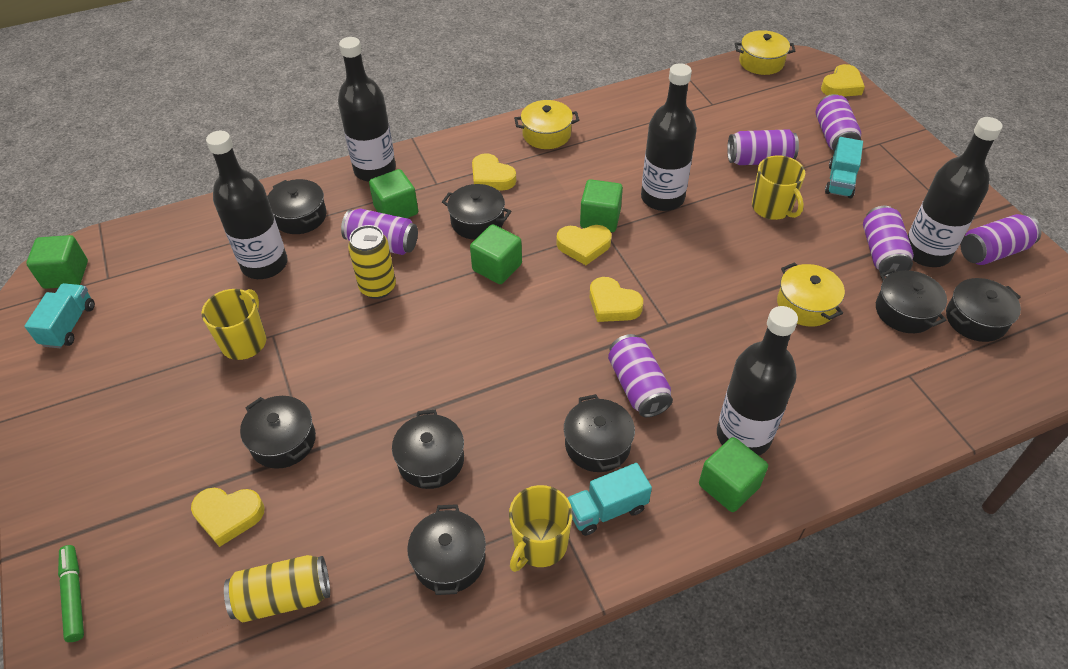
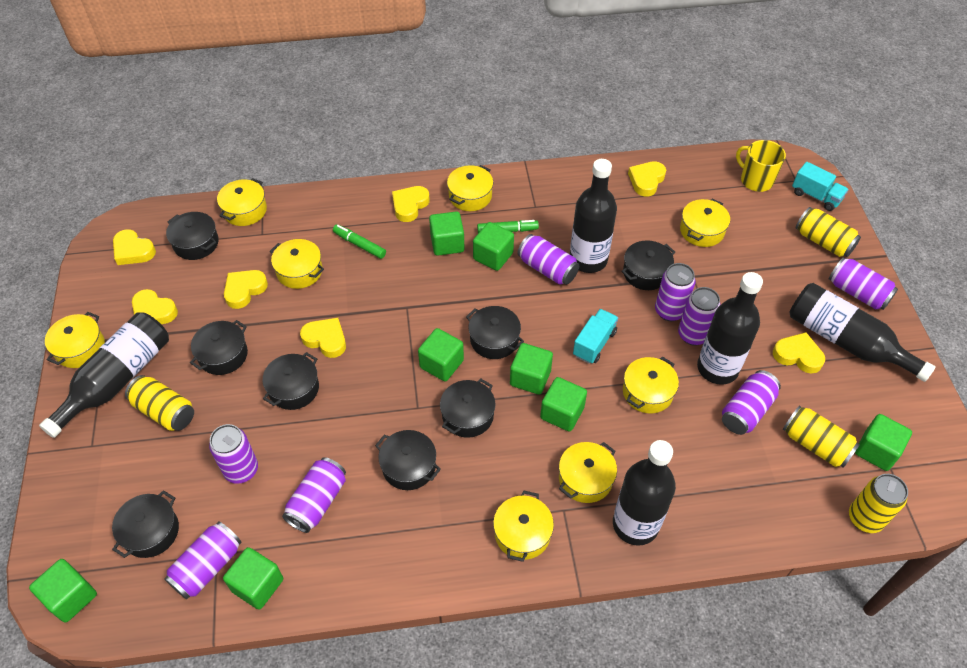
green cube: [26,235,88,289] [369,169,418,218] [470,224,522,284] [580,179,623,232] [699,437,768,512] = 5 -> [29,559,97,623] [223,547,283,610] [418,328,464,381] [429,211,465,256] [473,222,514,271] [510,343,553,395] [540,377,587,432] [855,414,912,471] = 8
green marker: [58,545,84,642] = 1 -> [333,224,386,259] [477,220,539,233] = 2
purple can: [341,209,418,255] [608,334,673,417] [727,129,799,165] [816,94,861,152] [863,206,914,277] [960,214,1042,265] = 6 -> [164,521,242,599] [209,424,258,484] [282,457,346,533] [518,234,579,285] [655,263,695,321] [678,287,721,346] [722,370,781,435] [829,257,898,310] = 8
turquoise truck: [24,283,95,348] [567,463,652,536] [825,137,863,198] = 3 -> [573,309,618,364] [792,162,849,211] = 2
yellow can: [224,555,330,622] [348,225,396,299] = 2 -> [125,375,194,431] [783,405,859,468] [796,207,861,257] [849,474,908,533] = 4
yellow heart: [191,488,265,547] [472,153,516,190] [557,225,612,265] [590,277,643,322] [821,64,865,97] = 5 -> [113,229,156,265] [132,289,178,324] [224,270,268,309] [300,318,346,358] [392,186,430,222] [628,161,666,197] [773,332,825,374] = 7
yellow mug: [202,289,266,360] [509,485,573,572] [752,155,805,220] = 3 -> [736,140,786,192] = 1
yellow pot: [514,100,579,149] [735,30,795,75] [777,262,845,327] = 3 -> [45,312,105,368] [217,178,267,226] [270,239,324,289] [447,165,493,211] [493,490,554,562] [559,442,617,503] [623,356,679,413] [680,199,730,247] = 8

